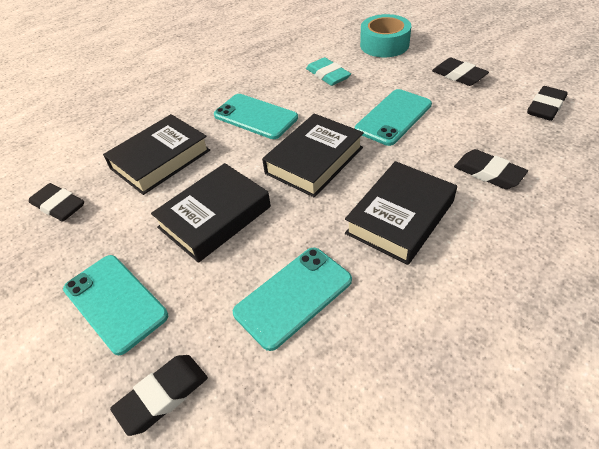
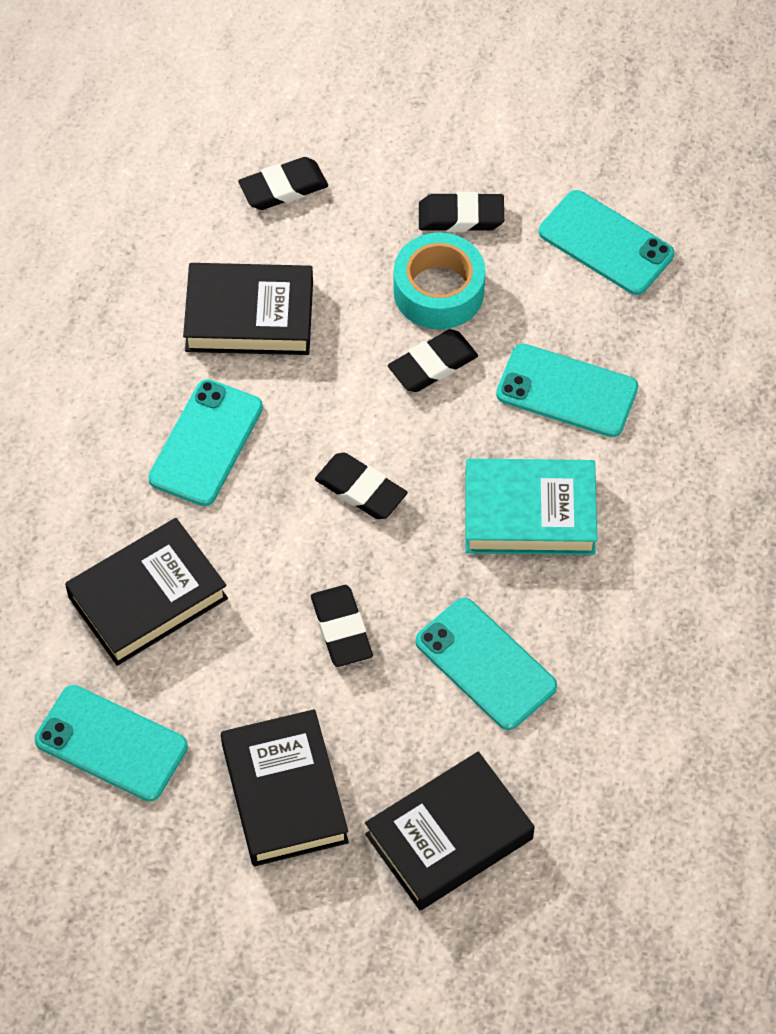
turquoise book: none = 0 -> [465,458,597,555] = 1
turquoise eraser: [306,57,351,86] = 1 -> none = 0
turquoise phone: [63,255,168,355] [214,94,298,139] [233,247,352,351] [355,89,432,146] = 4 -> [35,685,188,801] [148,379,263,506] [415,598,557,730] [496,344,638,437] [539,190,674,295] = 5

